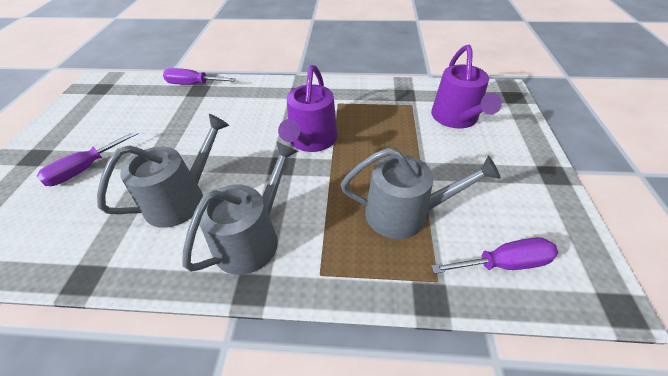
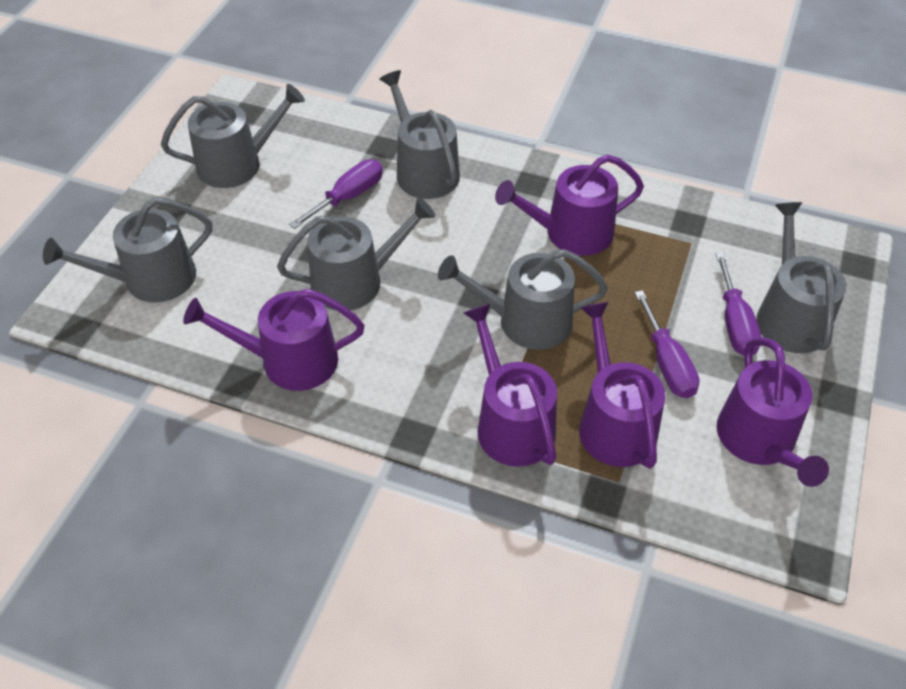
grey watering can: [97,114,229,228] [182,141,298,275] [341,148,501,239] = 3 -> [43,197,212,303] [161,84,305,188] [277,197,436,310] [379,70,460,199] [438,249,608,350] [756,202,846,353] = 6
purple watering can: [278,65,337,152] [431,45,502,128] = 2 -> [183,289,364,391] [463,304,557,467] [495,154,644,256] [579,302,665,469] [717,338,829,487] = 5

